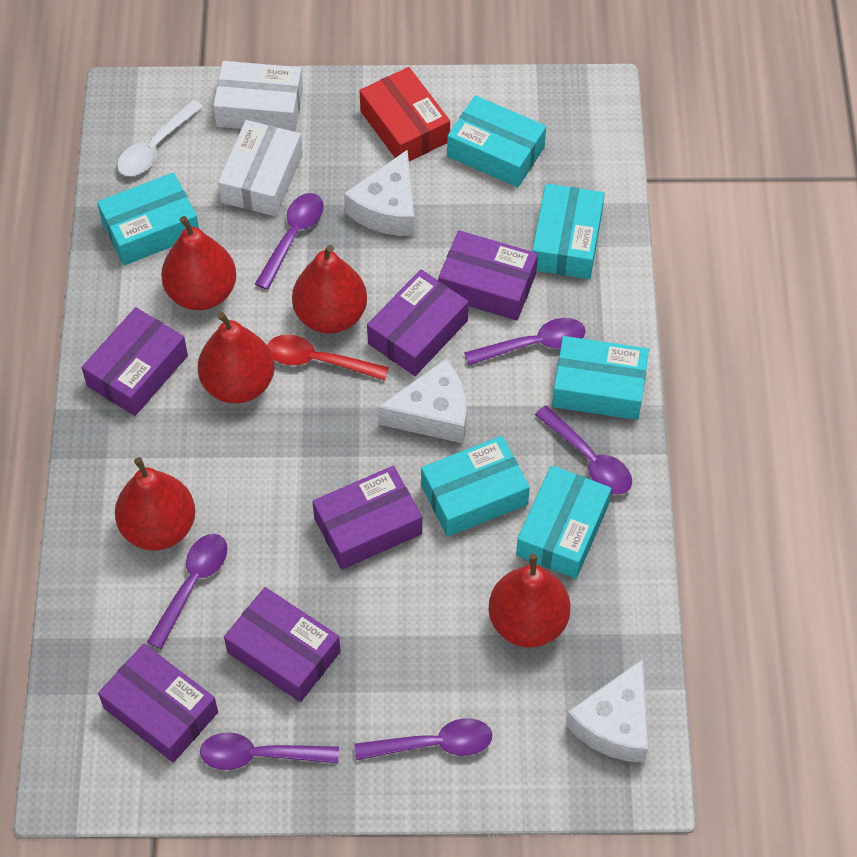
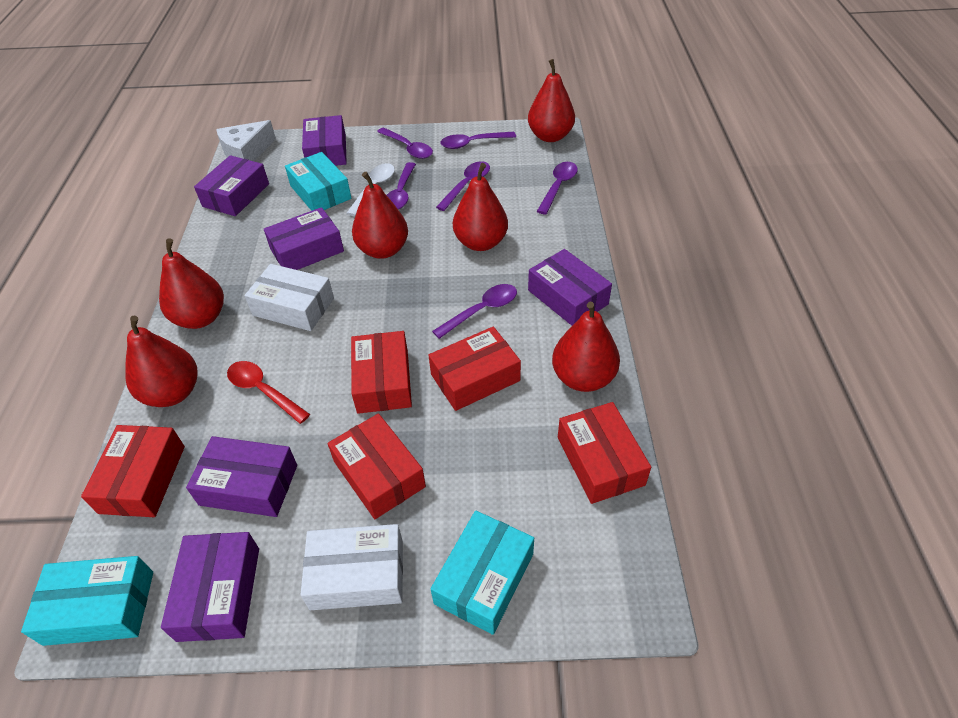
red box: [360,67,450,161] = 1 -> [81,425,185,517] [327,413,426,519] [351,331,412,414] [428,326,521,411] [558,402,651,504] = 5
red pear: [115,457,195,551] [161,216,236,310] [198,312,274,403] [292,245,367,333] [489,554,570,647] = 5 -> [125,316,198,407] [159,238,224,329] [352,172,408,259] [453,163,508,251] [528,59,575,142] [552,302,620,392] = 6
turquoise box: [97,172,199,265] [421,436,530,537] [447,95,546,187] [516,465,611,579] [532,184,605,279] [552,336,649,420] = 6 -> [21,556,153,646] [285,152,351,211] [431,511,534,635] = 3
white cheese: [344,150,414,236] [378,359,467,444] [566,659,648,763] = 3 -> [216,120,276,161] = 1

